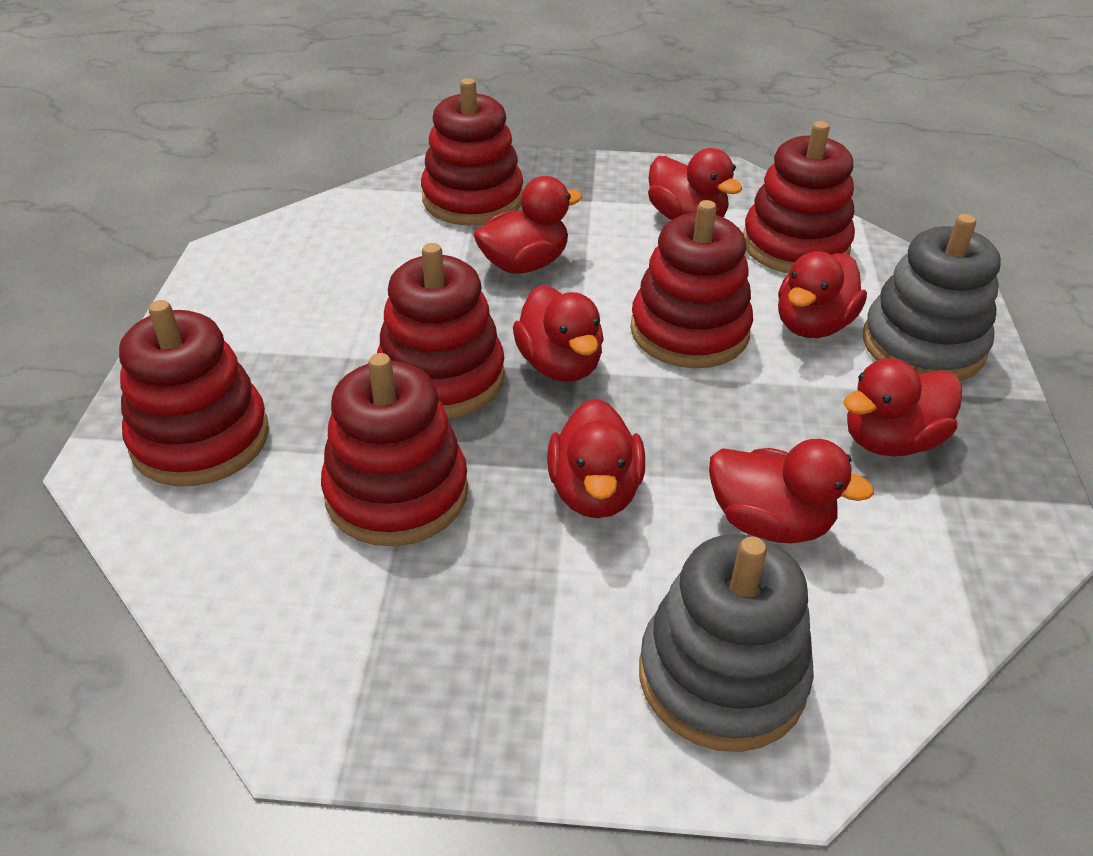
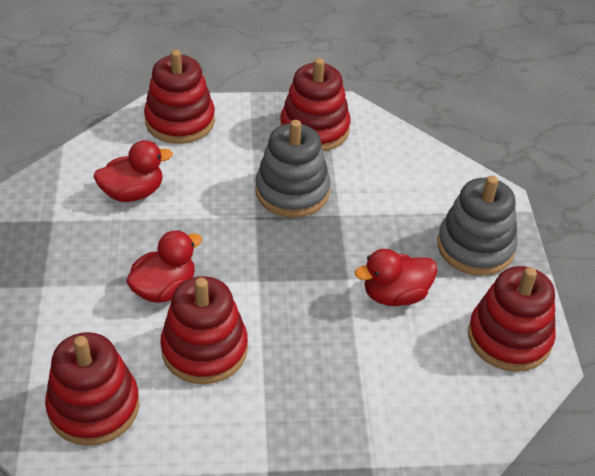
red duck: [474,176,582,274] [513,285,604,382] [547,398,645,518] [648,148,742,220] [709,439,874,543] [778,251,867,338] [843,358,962,457] = 7 -> [94,140,173,202] [126,230,202,303] [355,249,437,306] = 3
red stacking toy: [119,300,269,486] [321,353,468,546] [377,243,505,418] [421,78,523,226] [630,200,753,368] [743,121,855,273] = 6 -> [45,332,140,446] [144,50,215,144] [160,276,248,384] [280,58,351,151] [468,266,556,372] = 5

